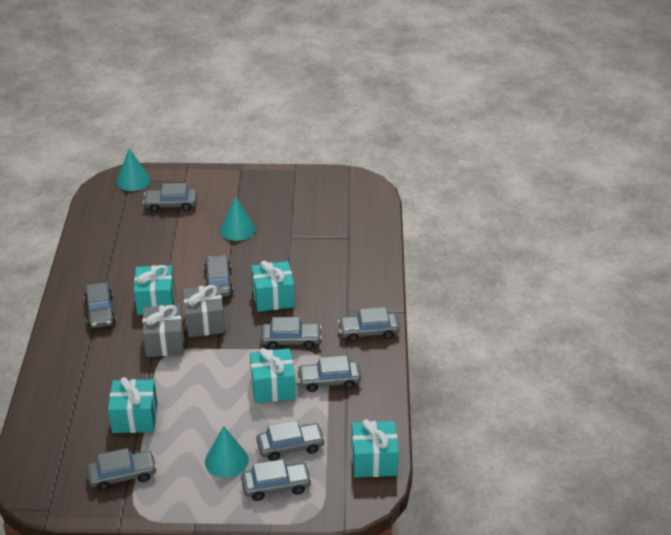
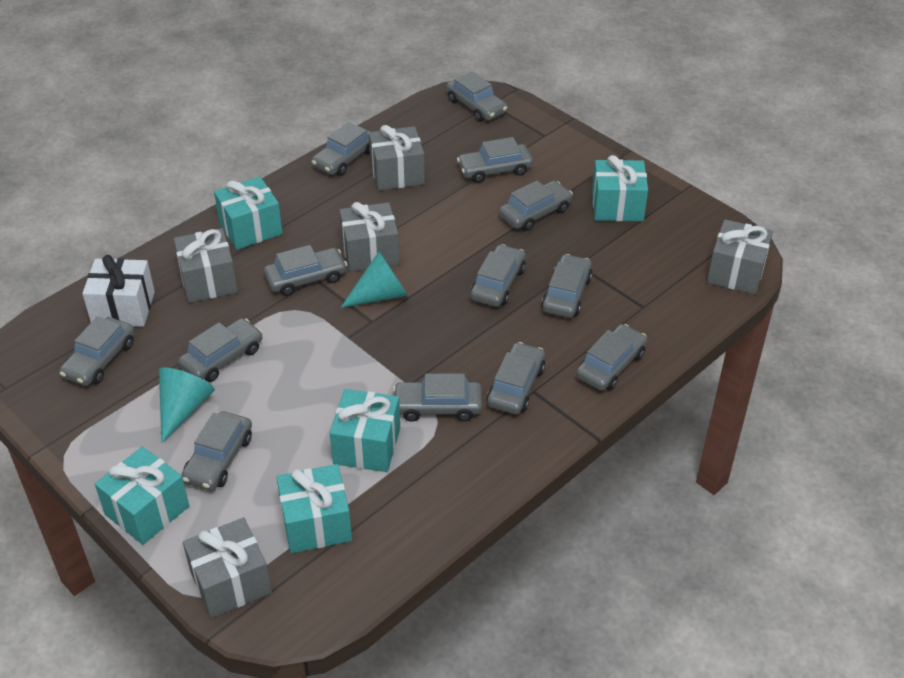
grey car: [84,282,116,328] [86,448,157,491] [143,183,197,212] [204,255,233,297] [241,459,312,501] [257,420,325,461] [261,317,322,350] [297,355,361,392] [338,307,400,342] = 9 -> [60,316,134,386] [178,318,263,382] [181,411,252,490] [264,245,347,296] [312,122,371,176] [393,374,482,422] [446,71,507,122] [457,137,533,183] [470,244,526,307] [487,342,545,414] [499,180,573,231] [541,254,592,318] [576,324,647,391] = 13
grey gift: [142,304,184,357] [183,284,225,337] = 2 -> [174,228,238,303] [183,518,272,618] [339,202,399,272] [369,125,425,191] [707,219,773,294] = 5
turquoise cone: [116,148,150,191] [205,426,249,478] [220,196,256,241] = 3 -> [159,368,215,443] [341,251,408,308] = 2
white gift: none = 0 -> [82,255,155,327] = 1

